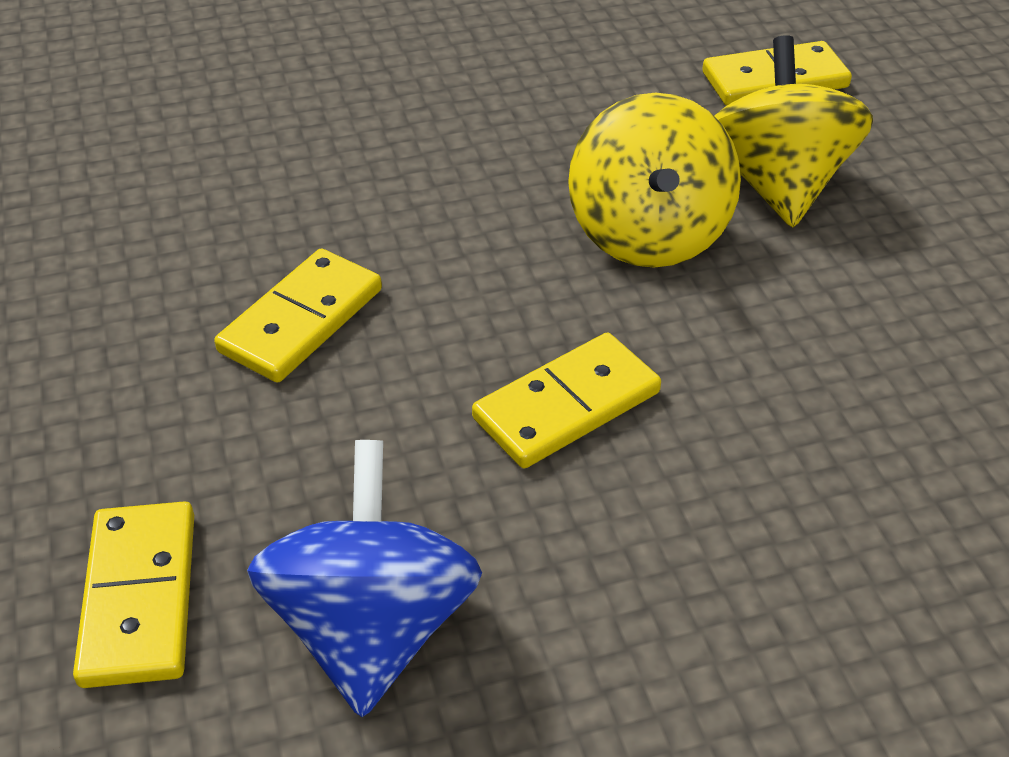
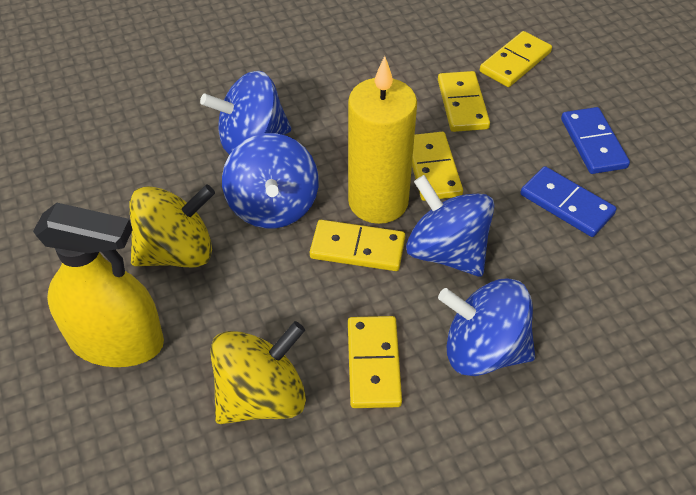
blue domino: none = 0 -> [520,166,617,237] [561,107,630,174] = 2
blue spinning top: [247,440,482,717] = 1 -> [200,71,291,155] [222,133,319,228] [406,175,495,277] [438,278,535,376] = 4
yellow candle: none = 0 -> [348,56,417,224] = 1
yellow domino: [73,501,194,688] [214,249,382,383] [472,333,661,468] [702,41,852,106] = 4 -> [310,220,405,271] [348,316,402,408] [412,132,463,201] [438,71,490,132] [480,31,552,87] = 5
yellow spray bottle: none = 0 -> [33,203,164,367] = 1

